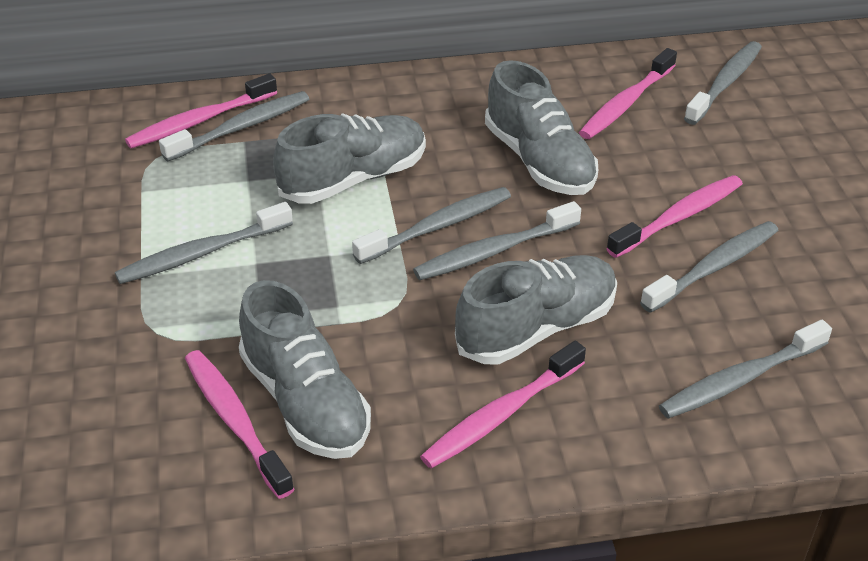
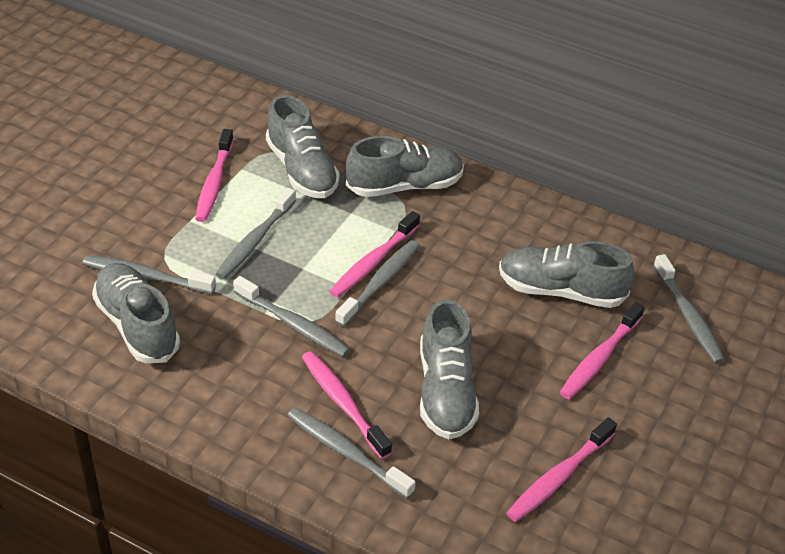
grey shoe: [239,280,371,459] [273,113,426,204] [455,255,617,364] [485,60,598,195] = 4 -> [92,263,180,363] [266,95,340,198] [346,136,464,197] [420,299,479,439] [499,241,635,308] = 5
grey toothbrush: [115,202,293,284] [159,91,309,161] [352,187,511,264] [413,201,581,280] [640,221,779,313] [659,320,832,419] [684,41,762,125] = 7 -> [82,255,216,294] [216,188,296,279] [233,276,350,357] [287,408,416,499] [335,241,419,327] [653,254,725,364] = 6

